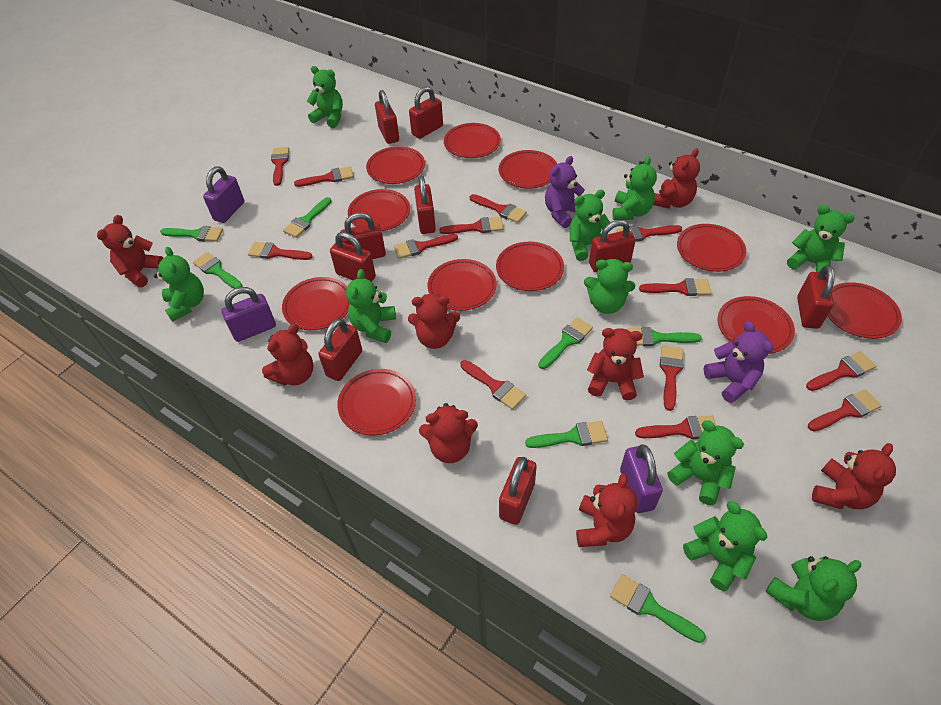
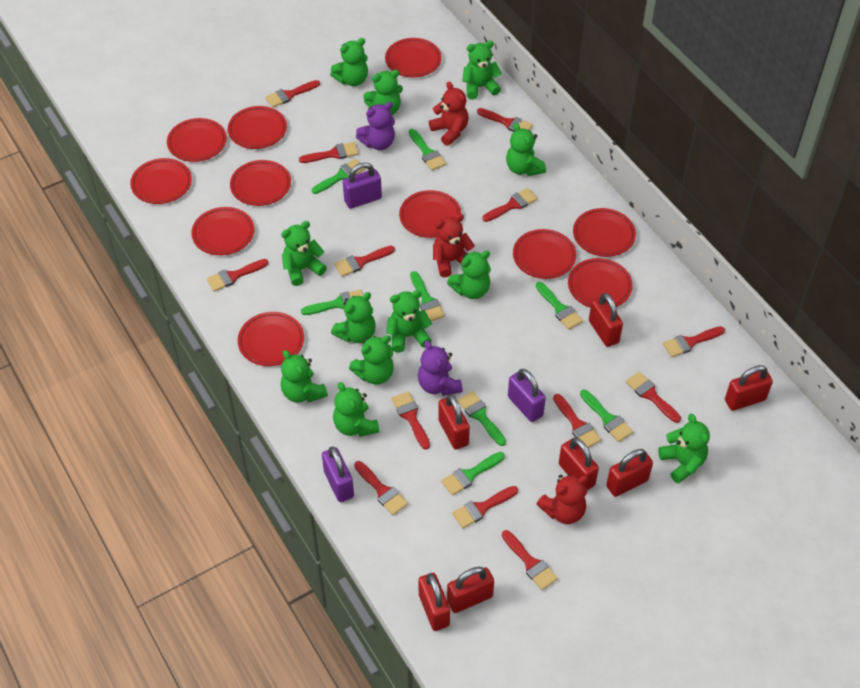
green brush: [160,226,223,242] [193,252,243,289] [283,197,331,238] [525,421,608,448] [538,317,593,369] [610,574,706,643] [626,327,702,346] = 7 -> [301,289,363,315] [312,159,366,194] [409,129,446,171] [410,271,445,321] [441,452,505,496] [458,391,506,446] [536,282,583,330] [580,390,633,442] = 8
green teddy bear: [154,247,204,322] [307,66,343,128] [346,269,396,343] [570,190,612,261] [584,259,635,314] [612,156,657,220] [667,420,744,505] [683,501,767,591] [765,556,861,621] [787,205,855,272] = 10 -> [281,221,327,286] [281,350,328,403] [330,38,368,86] [331,292,376,343] [333,382,380,437] [349,335,394,385] [363,70,403,116] [386,290,432,352] [447,251,491,299] [462,41,502,100] [506,123,546,176] [658,414,710,484] = 12
red padlock: [318,318,362,381] [330,232,376,282] [340,212,386,259] [375,90,399,144] [409,86,443,139] [414,176,436,234] [499,457,537,525] [589,220,636,272] [797,265,835,329] = 9 -> [418,573,450,631] [438,394,470,450] [447,567,494,613] [559,438,599,490] [589,293,623,347] [606,449,653,497] [725,365,773,411] = 7
red teddy bear: [97,215,163,287] [262,324,313,386] [408,293,460,349] [419,403,478,463] [576,474,637,547] [587,328,644,400] [653,148,700,209] [812,443,896,509] = 8 -> [429,82,469,146] [433,214,475,277] [537,474,588,524] = 3

